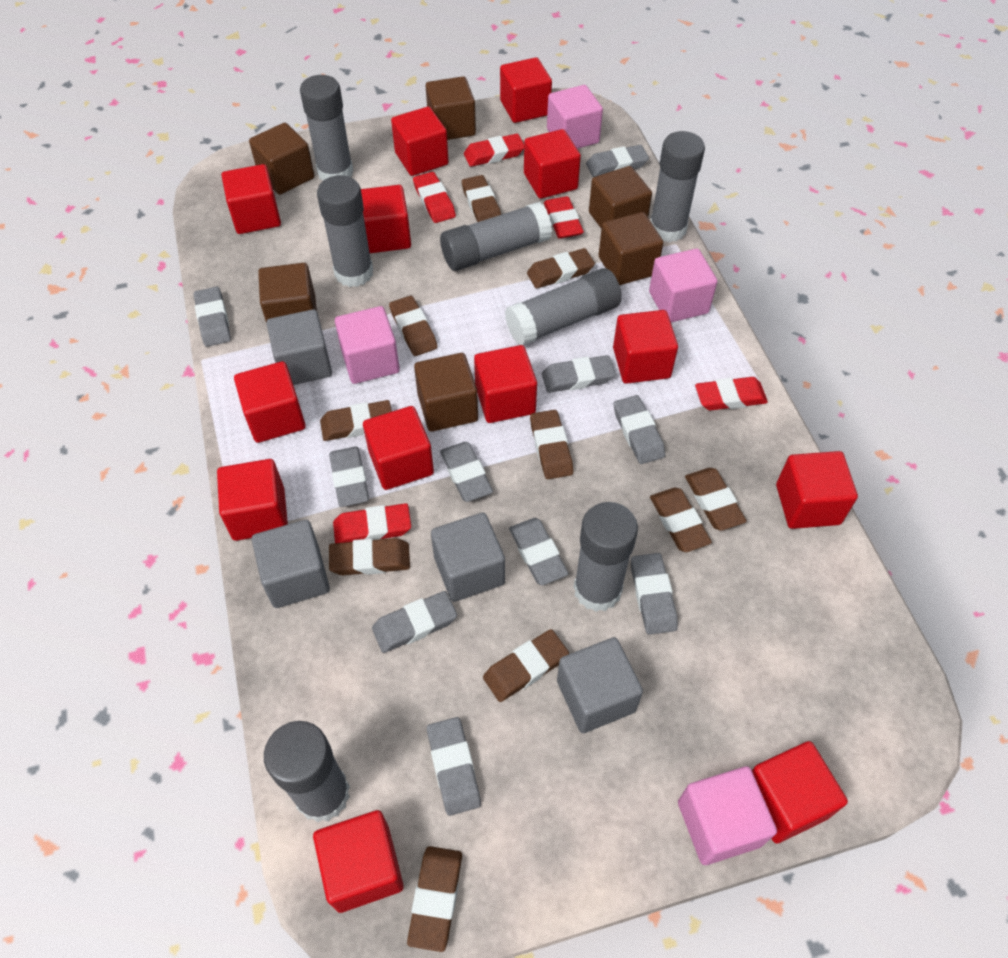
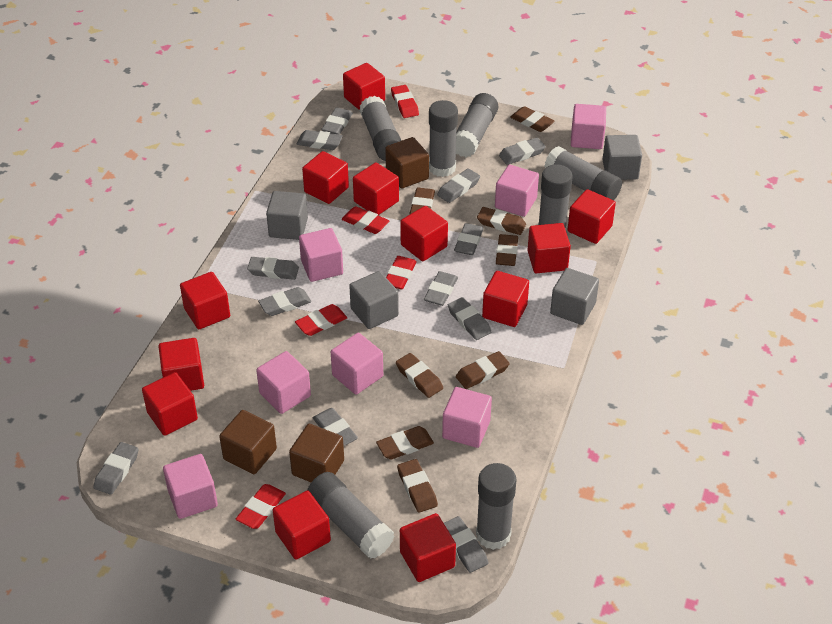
brown cube: [249,123,315,195] [258,263,317,323] [414,353,478,432] [426,76,476,140] [589,166,652,229] [599,212,663,285] = 6 -> [219,410,277,474] [289,424,344,482] [385,137,429,189] = 3
brown eraser: [320,400,392,441] [329,538,410,575] [389,296,438,356] [407,846,462,952] [462,175,501,222] [483,629,569,702] [527,248,595,289] [530,410,573,479] [650,488,712,552] [685,468,747,531] = 10 -> [376,426,434,459] [396,353,443,398] [397,459,438,513] [410,188,435,214] [456,351,510,389] [477,207,526,235] [496,234,518,266] [510,106,555,132] = 8
grey eraser: [194,287,231,347] [329,447,369,507] [372,591,457,653] [427,717,481,816] [440,442,493,502] [509,518,569,585] [542,355,616,393] [586,145,649,177] [614,395,665,464] [631,553,678,635] = 10 -> [93,442,138,495] [247,257,299,280] [258,287,311,316] [297,130,343,150] [313,408,358,446] [321,107,353,135] [424,271,458,306] [437,168,480,203] [444,516,488,573] [448,297,491,340] [454,223,484,255] [499,137,546,165] = 12
pink cube: [335,306,400,384] [547,85,603,149] [649,249,717,322] [678,766,777,865] = 4 -> [163,454,218,519] [256,351,311,414] [299,228,343,282] [331,333,383,395] [442,387,492,448] [495,165,539,217] [571,104,606,149] = 7
red cube: [217,459,288,541] [221,164,281,234] [234,361,306,443] [313,810,404,913] [361,185,411,253] [363,406,434,490] [391,107,449,176] [474,345,537,423] [500,57,552,123] [524,129,581,199] [613,310,678,384] [752,741,848,843] [776,451,858,529] = 13 -> [142,372,198,436] [158,338,204,391] [180,272,230,329] [273,491,331,560] [302,151,349,204] [343,63,385,110] [353,163,399,215] [400,206,448,261] [400,513,456,582] [482,271,529,327] [527,223,571,273] [568,189,616,244] = 12

